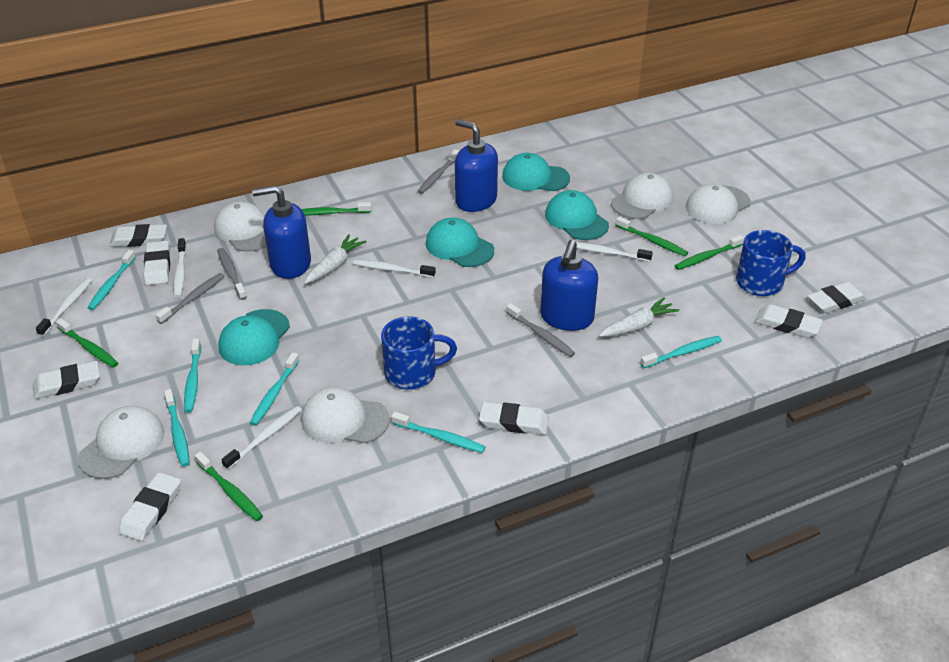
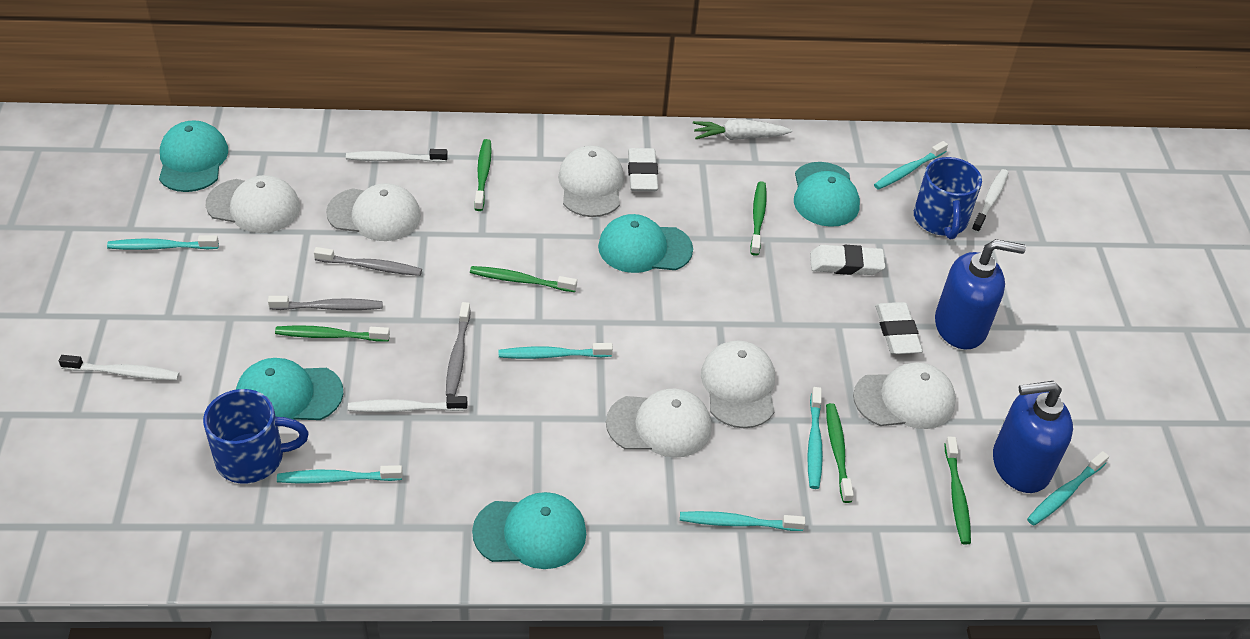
blue soap dispenser: [252,185,311,279] [455,119,498,212] [540,240,598,331] = 3 -> [935,239,1026,349] [993,381,1073,493] = 2
green toothbrush: [56,318,118,368] [195,452,263,521] [301,202,372,216] [615,216,688,256] [675,235,744,270] = 5 -> [275,326,390,342] [470,266,577,292] [474,139,492,211] [750,181,767,256] [826,403,854,503] [944,436,971,545] = 6
grey toothbrush: [155,273,225,324] [217,248,247,300] [417,149,459,194] [506,303,575,357] = 4 -> [268,296,383,310] [314,247,422,276] [446,302,471,396] = 3
turquoise cap: [218,309,290,365] [426,218,494,267] [502,153,570,191] [545,190,609,240] = 4 -> [159,120,228,192] [235,358,343,420] [472,492,586,569] [598,214,693,273] [794,162,860,227] = 5
turquoise toothbrush: [88,250,136,310] [164,389,190,467] [184,339,201,413] [250,352,299,426] [391,412,485,453] [640,336,722,368] = 6 -> [107,235,219,250] [277,465,403,483] [499,343,613,359] [680,511,805,531] [807,387,823,489] [874,141,948,190] [1027,451,1109,526] = 7
white cap: [78,406,164,479] [214,201,266,252] [301,387,390,443] [611,172,673,219] [686,184,751,224] = 5 -> [206,175,300,233] [326,183,421,241] [558,145,624,217] [606,388,712,458] [701,340,775,428] [853,363,956,429] = 6
white carrot: [304,234,367,284] [598,297,679,337] = 2 -> [693,119,792,140] = 1
white eraser: [33,361,100,399] [109,224,167,247] [119,472,181,541] [144,240,170,285] [479,402,549,435] [755,304,823,338] [807,282,866,313] = 7 -> [628,148,658,191] [810,245,885,275] [875,302,923,354] = 3
white toothbrush: [36,278,92,337] [173,238,187,298] [221,406,302,470] [353,259,436,278] [576,242,653,262] = 5 -> [59,355,180,380] [346,149,448,162] [348,396,467,412] [971,169,1009,233] = 4

